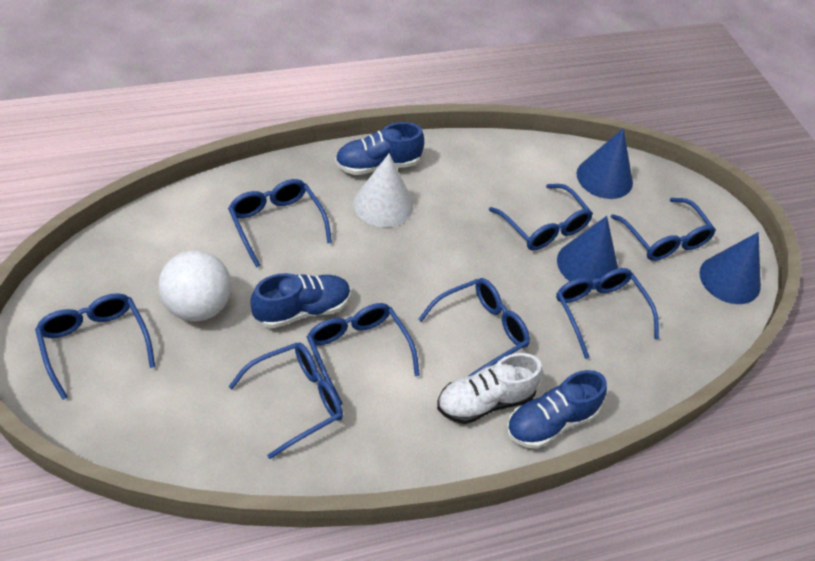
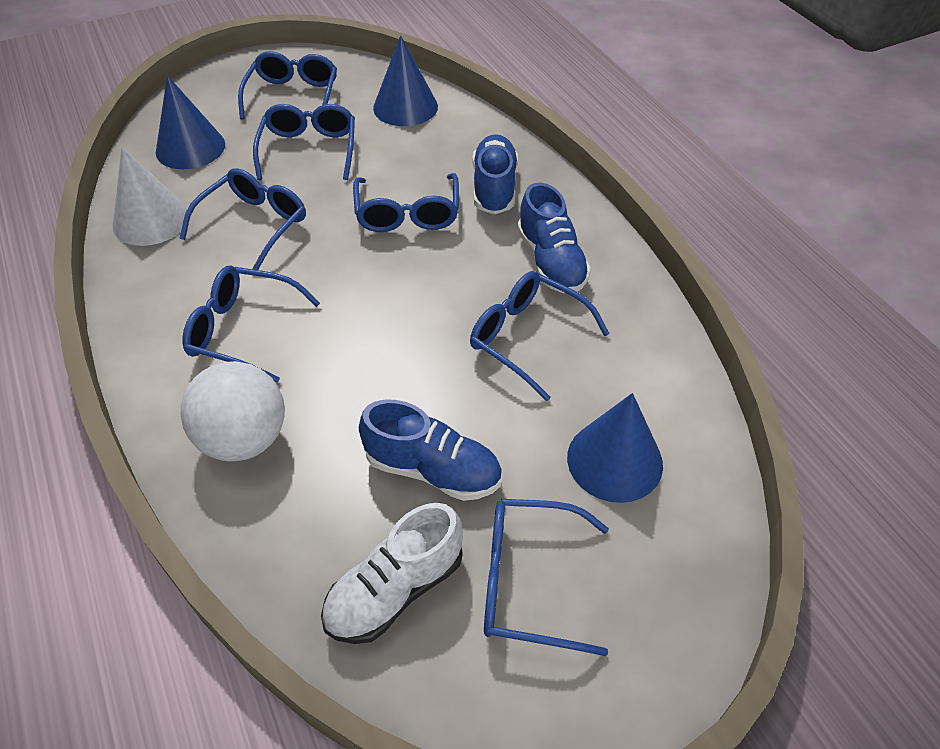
blue glasses: [35,293,155,400] [228,179,332,268] [228,342,343,459] [307,303,420,405] [418,278,530,376] [489,184,593,250] [556,268,659,359] [611,198,716,261] = 8 -> [180,168,306,270] [183,266,320,383] [238,51,337,120] [253,104,355,180] [353,173,459,232] [470,271,610,401] [484,499,609,656] = 7

